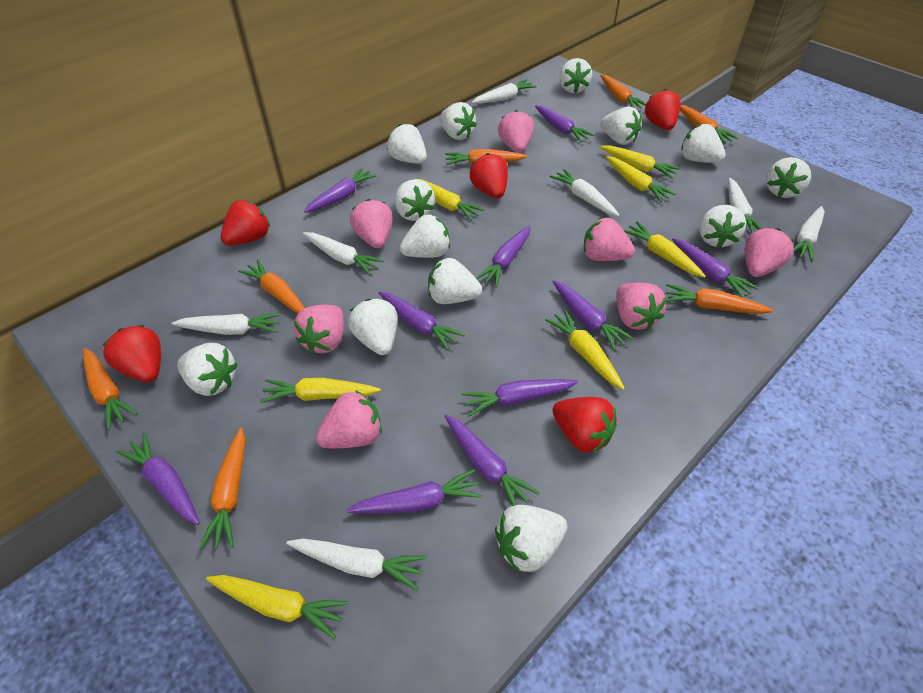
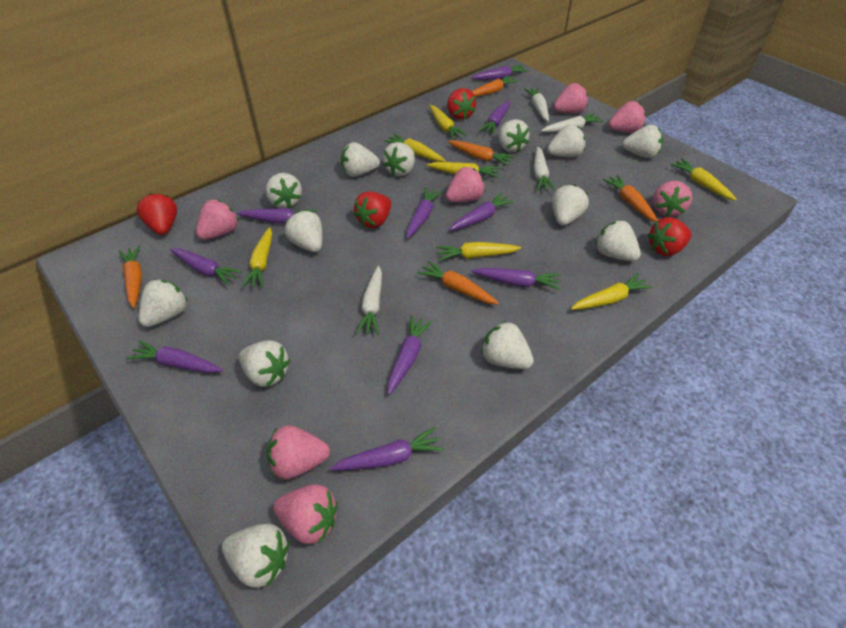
orange carrot: [83,348,137,430] [199,427,245,550] [238,259,305,314] [445,149,527,165] [600,74,646,109] [666,284,774,314] [680,105,738,144] = 7 -> [119,246,142,308] [417,261,499,304] [448,140,515,166] [471,75,519,97] [603,175,658,222] = 5
red strawberry: [103,325,161,382] [221,200,270,246] [470,153,508,198] [553,397,617,453] [645,89,681,130] = 5 -> [137,193,177,235] [354,192,391,228] [447,88,476,120] [648,217,691,256] = 4
white carrot: [172,313,281,335] [286,538,427,591] [303,232,384,275] [472,79,537,104] [550,169,619,216] [728,178,761,234] [793,206,825,262] = 7 -> [356,266,382,335] [524,87,549,122] [534,147,555,191] [541,113,604,132] = 4

